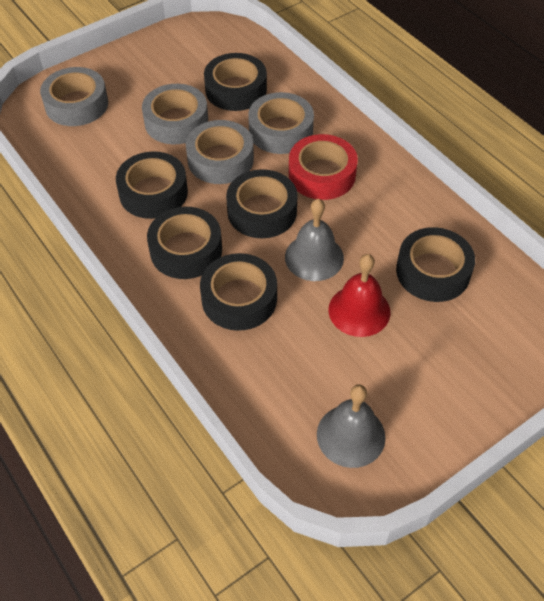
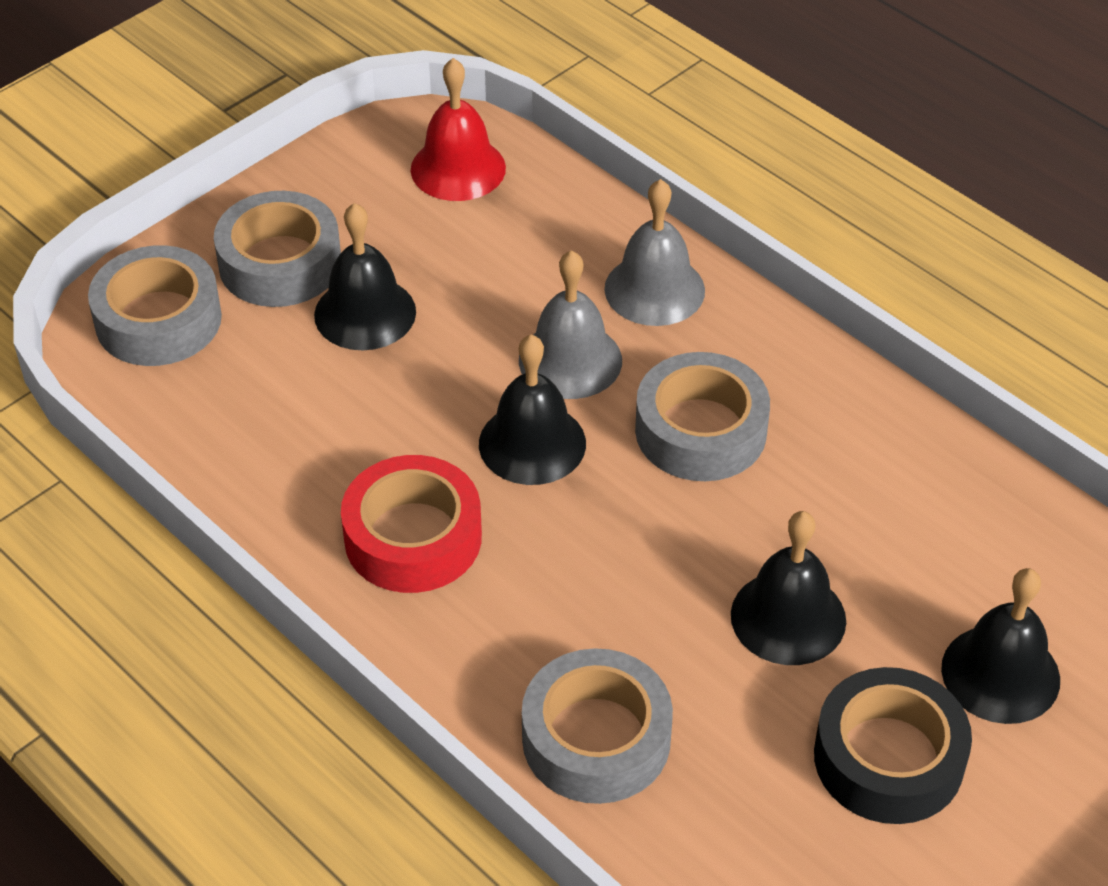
black bell: none = 0 -> [314,203,416,350] [479,334,586,485] [731,511,846,665] [941,568,1060,724] = 4
black tape: [116,151,188,219] [147,207,222,279] [200,253,277,331] [204,53,267,111] [226,169,298,238] [396,227,475,302] = 6 -> [814,667,972,824] = 1

